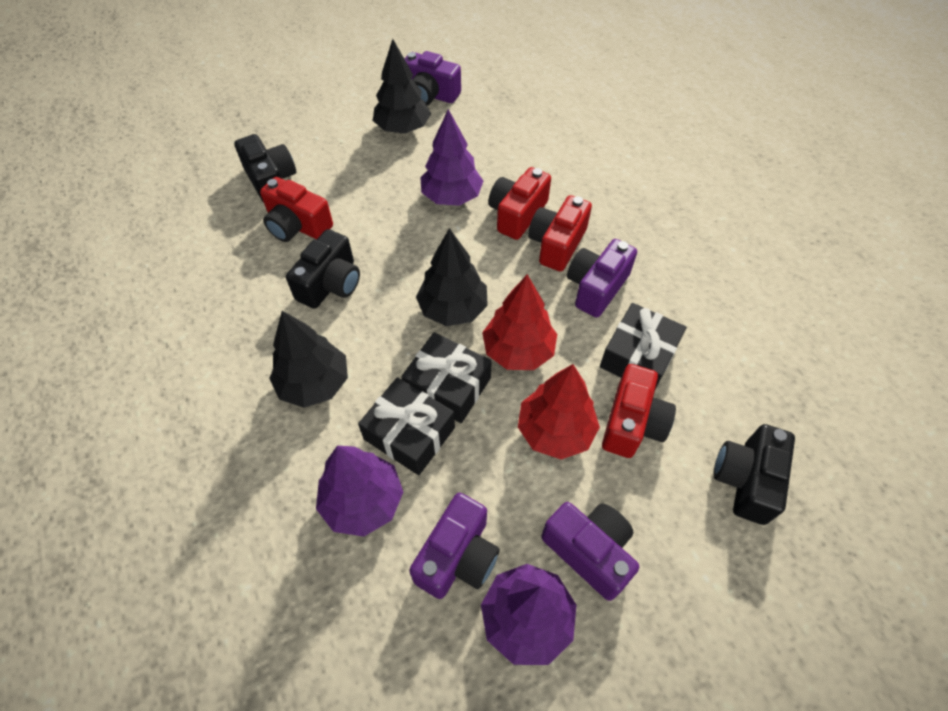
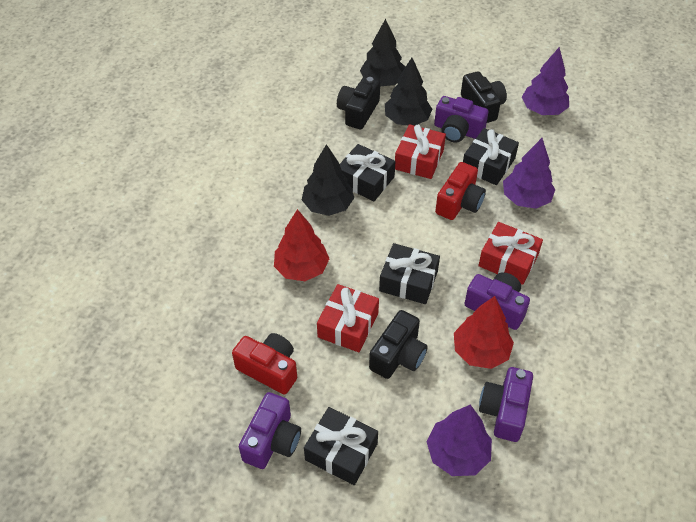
black gift: [358,377,455,475] [401,332,492,423] [600,303,687,390] = 3 -> [304,407,378,485] [340,144,396,201] [379,243,440,304] [463,128,519,185] = 4
red camera: [260,177,333,242] [488,167,551,240] [528,195,592,272] [602,364,676,458] = 4 -> [232,333,297,395] [435,162,486,220] = 2
red gift: none = 0 -> [317,284,379,352] [395,124,446,179] [478,222,543,285] = 3

